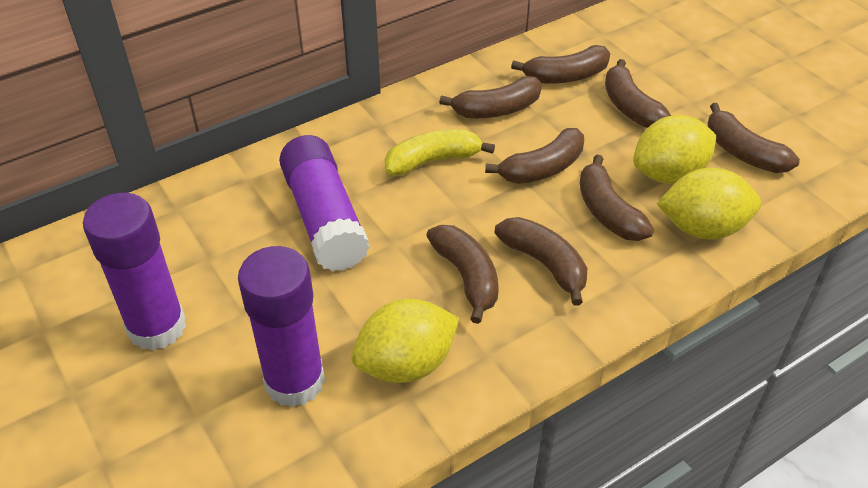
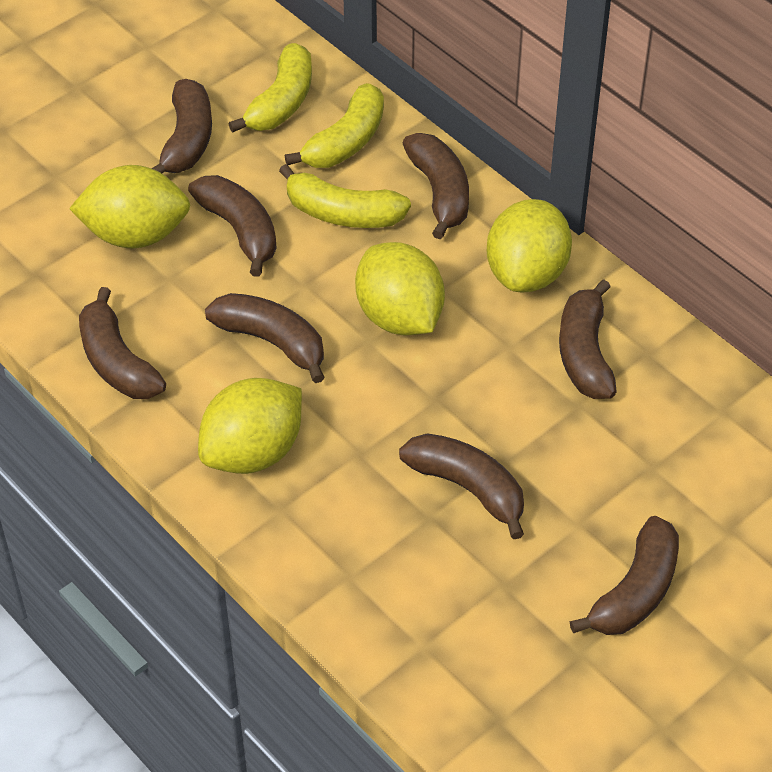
purple glue stick: [83,193,186,351] [238,246,325,407] [279,135,370,271] = 3 -> none = 0
yellow banana: [385,129,495,176] = 1 -> [228,43,312,133] [279,164,411,228] [285,83,384,168] = 3
yellow lemon: [352,299,459,383] [633,115,716,184] [657,168,761,240] = 3 -> [69,165,190,249] [198,378,302,474] [355,242,445,336] [487,199,572,292] = 4

